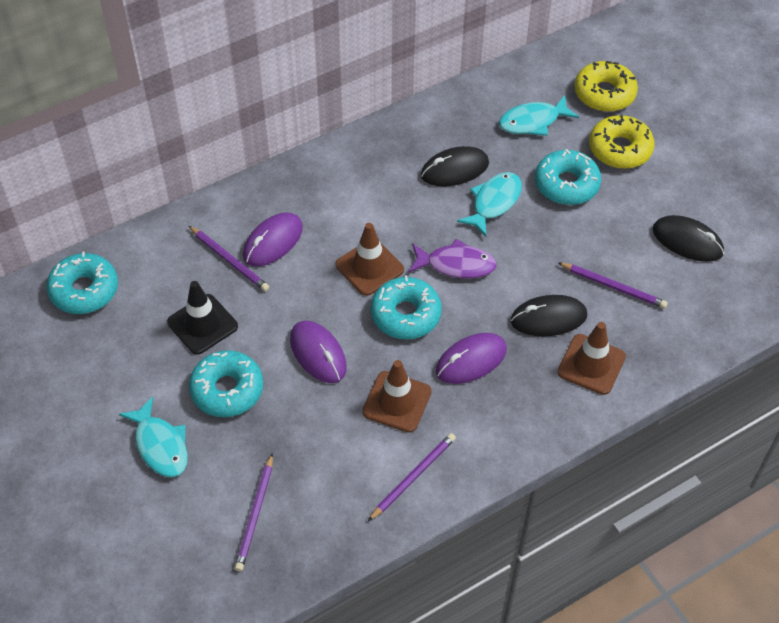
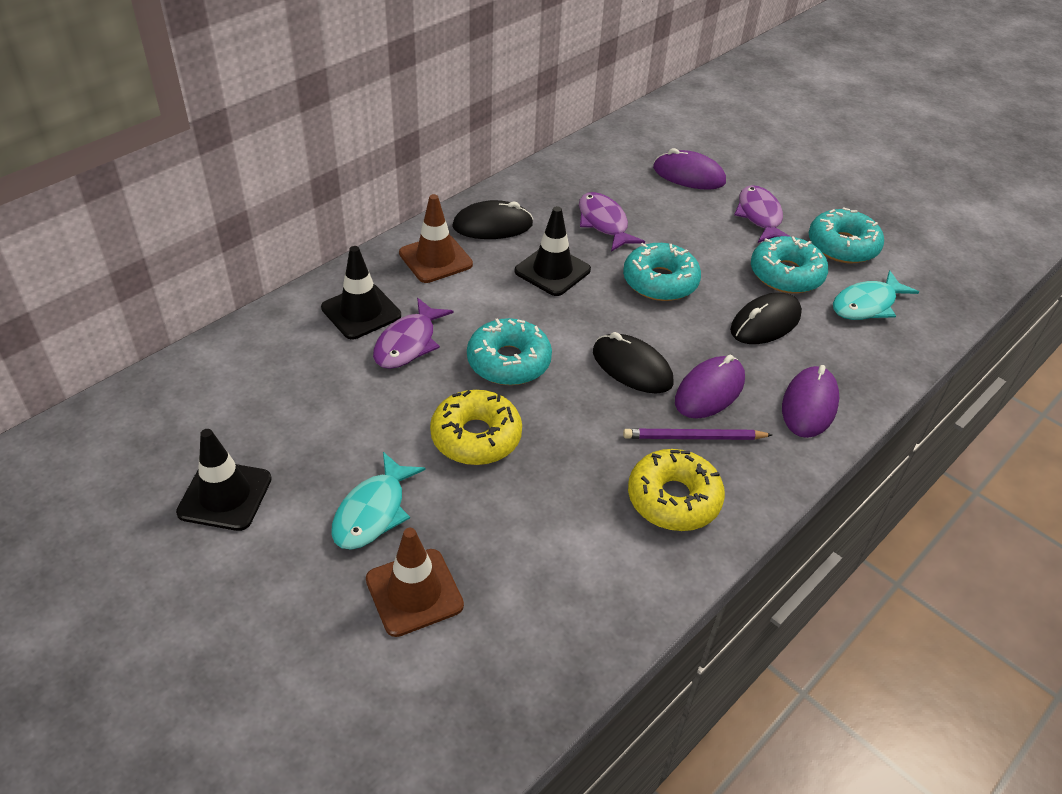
black traffic cone: [167,281,238,355] = 1 -> [176,429,272,531] [321,246,401,339] [515,206,591,296] = 3
brown traffic cone: [336,223,404,296] [362,360,432,433] [558,322,626,395] = 3 -> [366,528,464,637] [399,194,473,283] = 2
purple fish: [409,239,497,279] = 1 -> [373,298,453,369] [579,192,645,252] [734,185,791,243] = 3
purple pencil: [189,226,269,291] [234,453,273,571] [368,433,456,521] [558,262,668,309] = 4 -> [623,428,772,440] = 1
turquoise fish: [119,396,188,477] [457,172,522,237] [499,95,579,136] = 3 -> [331,452,426,550] [833,270,919,320] = 2

